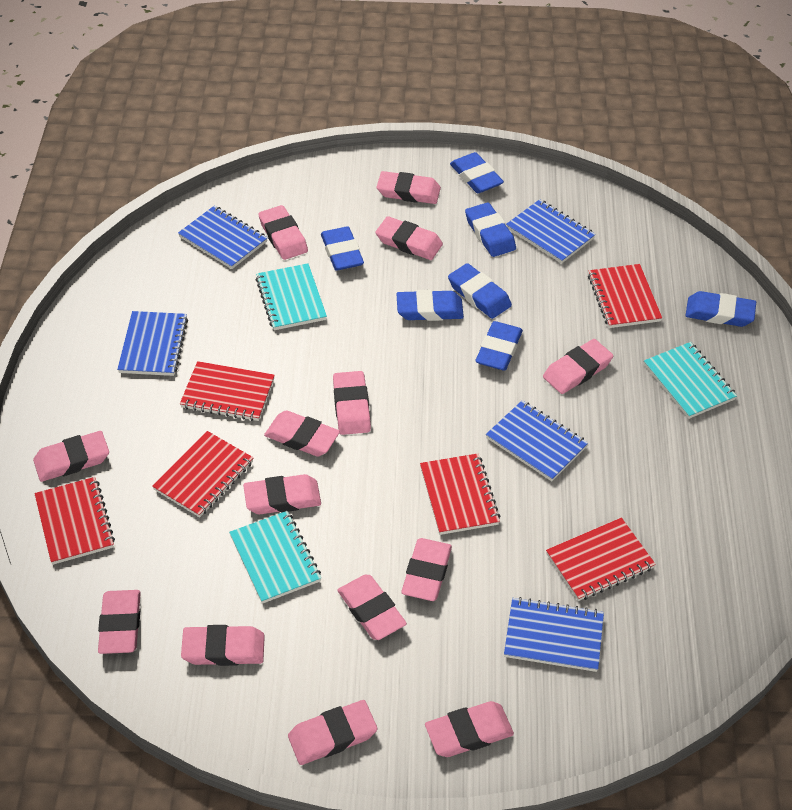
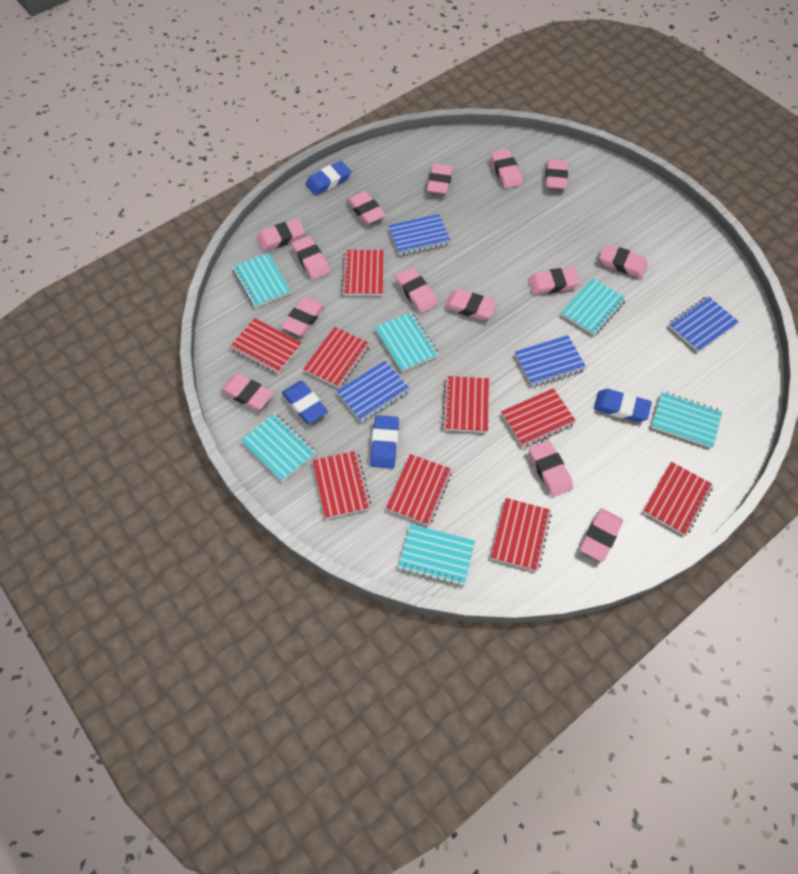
blue eraser: [321,226,364,270] [396,290,464,321] [448,263,512,319] [450,152,504,193] [465,202,516,257] [475,321,523,371] [685,291,756,327] = 7 -> [282,381,328,424] [305,161,351,195] [370,415,399,468] [594,389,652,422] = 4
blue notebook: [117,311,188,376] [178,206,268,269] [486,400,588,481] [504,597,604,672] [506,199,596,264] = 5 -> [336,360,410,422] [388,214,451,255] [515,335,586,386] [668,296,739,352] = 4
red notebook: [34,477,115,565] [152,431,253,517] [180,361,275,421] [420,453,500,535] [546,518,656,601] [588,264,662,328] = 6 -> [230,318,302,374] [303,327,370,388] [313,451,371,519] [341,250,384,296] [386,454,452,526] [442,376,489,433] [491,498,552,571] [501,388,577,447] [643,462,713,536] = 9
turquoise notebook: [229,511,321,604] [256,263,327,330] [644,342,737,419] = 3 -> [232,253,291,308] [241,413,315,482] [375,312,438,372] [398,524,475,586] [561,278,626,335] [651,391,723,448] = 6

